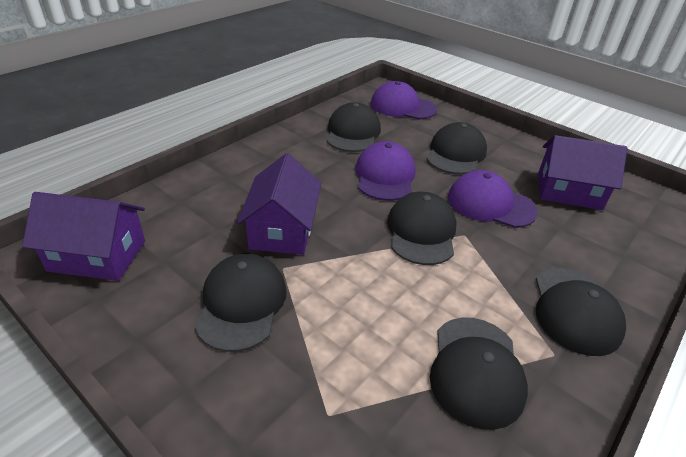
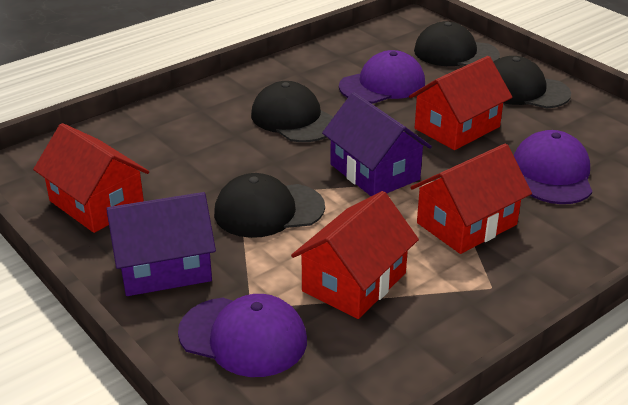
black cap: [195,254,287,352] [326,102,381,152] [387,192,457,265] [426,122,487,174] [430,317,528,430] [536,268,626,356] = 6 -> [214,173,325,238] [251,81,333,142] [414,21,500,66] [493,56,571,108] = 4
purple house: [22,192,145,281] [237,153,321,255] [538,135,628,210] = 3 -> [106,192,216,296] [322,92,432,196] = 2
red house: none = 0 -> [33,123,149,233] [291,191,419,319] [409,56,512,150] [411,143,532,254] = 4

